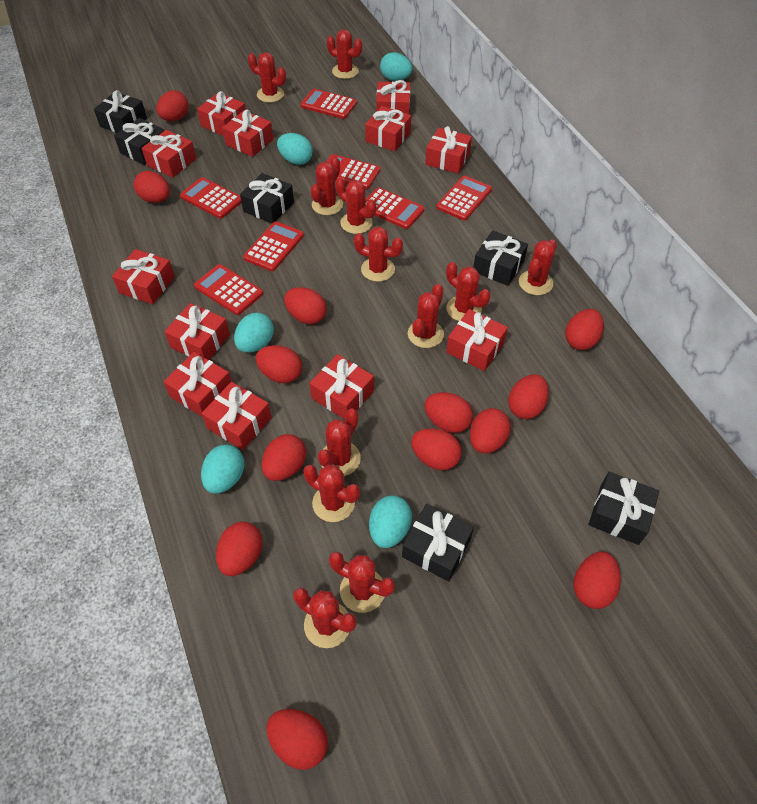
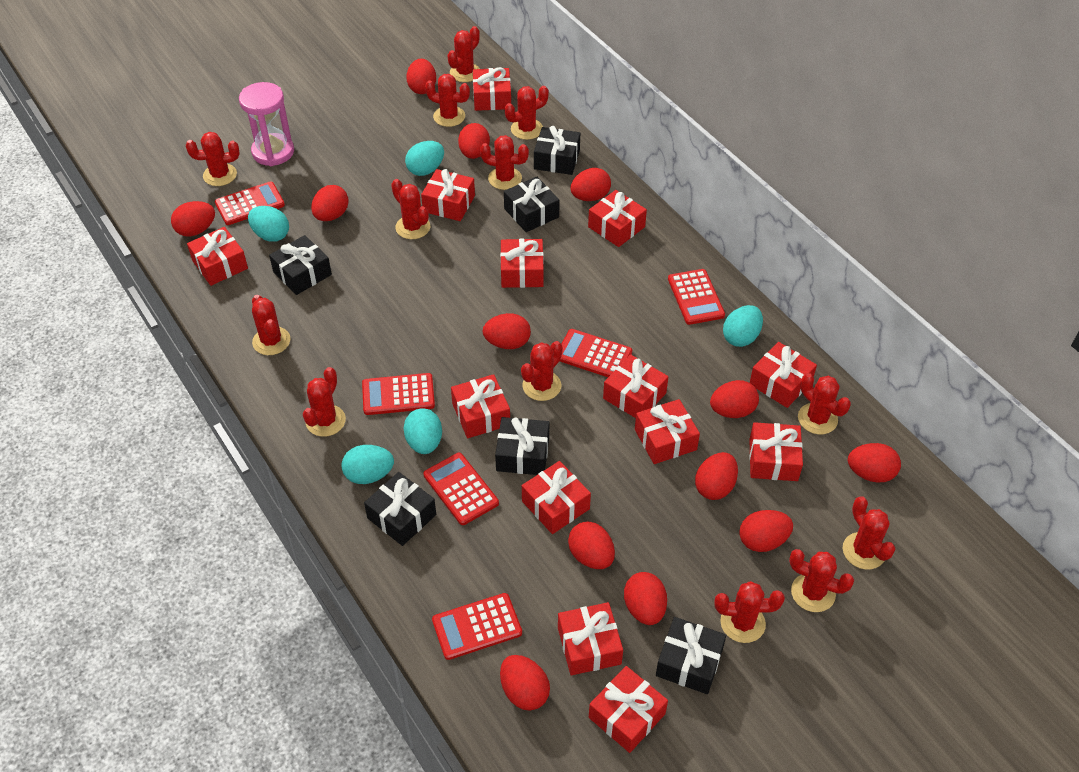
pink hourglass: none = 0 -> [239,82,294,166] = 1
red cactus: [248,52,286,103] [293,587,357,648] [303,465,360,522] [311,156,343,215] [318,408,361,476] [327,29,362,79] [329,552,395,613] [335,178,376,234] [354,227,403,282] [408,284,444,348] [446,262,490,321] [519,239,557,295] = 12 -> [186,132,239,186] [252,295,290,355] [303,367,346,437] [391,179,430,239] [425,74,470,127] [447,26,480,82] [480,135,529,190] [505,86,549,140] [521,341,563,401] [715,581,785,643] [789,549,854,612] [798,373,851,434] [843,496,895,570] = 13
red calculator: [180,177,242,219] [194,264,263,315] [243,221,304,271] [300,89,357,119] [326,154,380,189] [366,187,425,229] [436,175,492,221] = 7 -> [215,181,285,225] [362,373,435,415] [423,453,499,525] [432,593,522,660] [560,329,632,377] [668,269,725,325] = 6
red gift: [112,249,175,304] [142,130,196,178] [163,352,231,417] [164,303,230,360] [197,91,246,136] [202,382,272,450] [222,110,273,157] [310,354,374,420] [365,106,411,151] [376,80,410,114] [425,126,472,174] [446,309,508,371] = 12 -> [187,227,248,286] [421,169,475,221] [451,374,510,438] [473,67,511,111] [500,238,544,288] [522,461,591,534] [558,602,623,675] [588,190,647,247] [589,666,668,753] [603,354,668,418] [635,399,700,464] [749,422,803,481] [750,342,817,408] = 13

